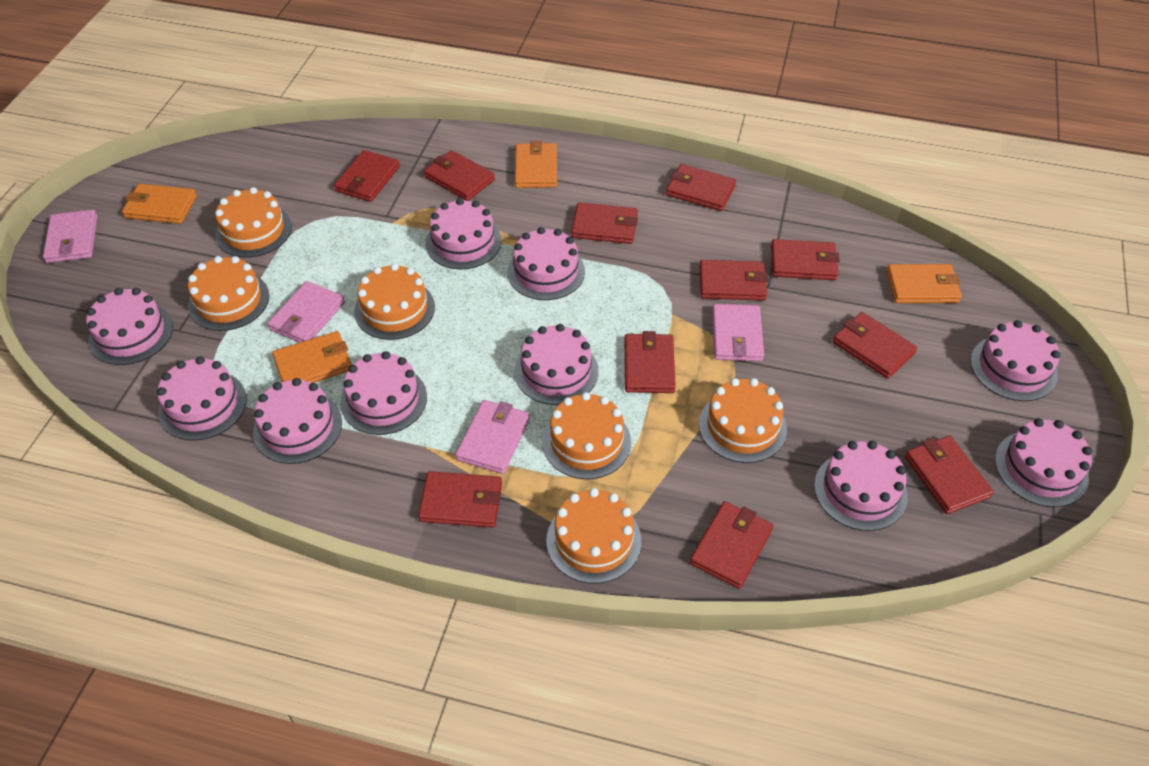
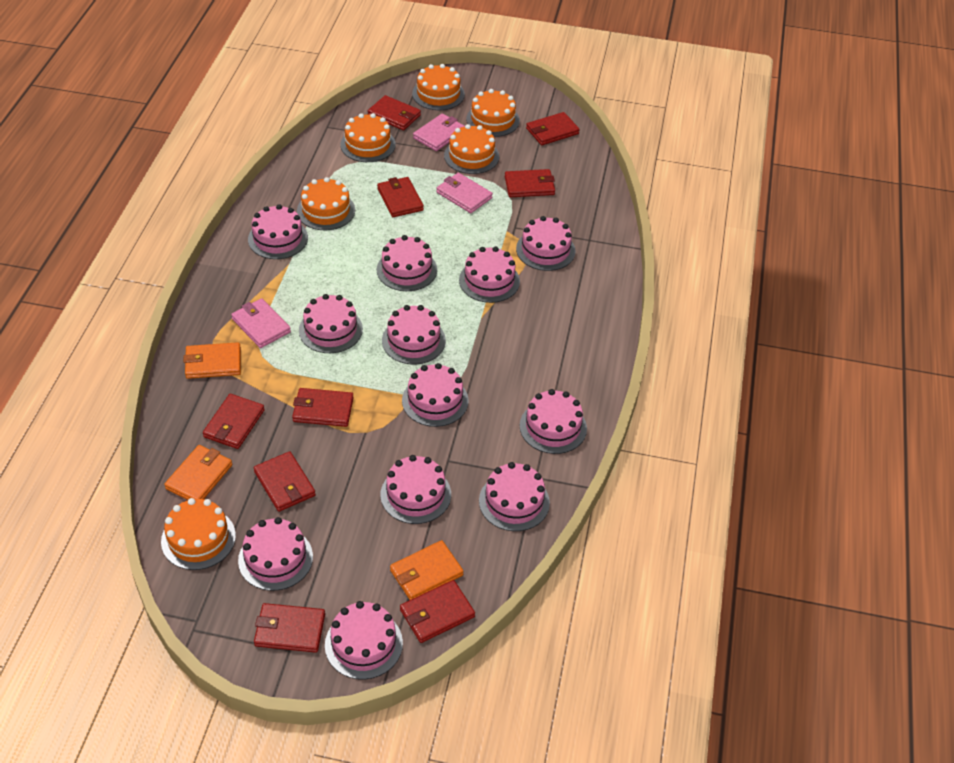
orange wallet: [122,184,197,224] [272,331,352,383] [515,141,557,188] [886,264,962,303] = 4 -> [164,445,232,500] [183,342,241,379] [390,540,464,600] = 3
pink cake: [86,288,173,365] [157,356,247,441] [253,378,342,464] [340,351,427,435] [425,198,501,269] [507,227,585,300] [515,324,599,405] [814,441,908,531] [970,320,1060,401] [995,418,1092,507] = 10 -> [238,517,313,591] [248,204,308,259] [299,294,363,353] [325,601,403,680] [377,235,437,291] [380,455,451,524] [382,305,446,364] [402,363,469,427] [459,247,520,303] [479,462,550,531] [516,216,576,271] [520,389,587,454] = 12
pink wallet: [43,210,98,263] [267,281,345,343] [455,400,530,474] [712,304,764,362] = 4 -> [231,298,291,348] [413,113,465,151] [436,173,493,213] = 3
red wallet: [334,150,400,202] [418,471,502,528] [424,150,495,201] [571,202,638,244] [625,331,676,393] [666,164,736,211] [690,501,773,589] [700,260,768,301] [771,239,840,280] [833,312,917,379] [905,436,994,514] = 11 -> [203,394,265,449] [254,451,316,512] [254,603,325,653] [292,388,354,427] [368,95,421,130] [377,177,424,217] [400,580,475,643] [505,169,555,197] [526,112,580,145] = 9

